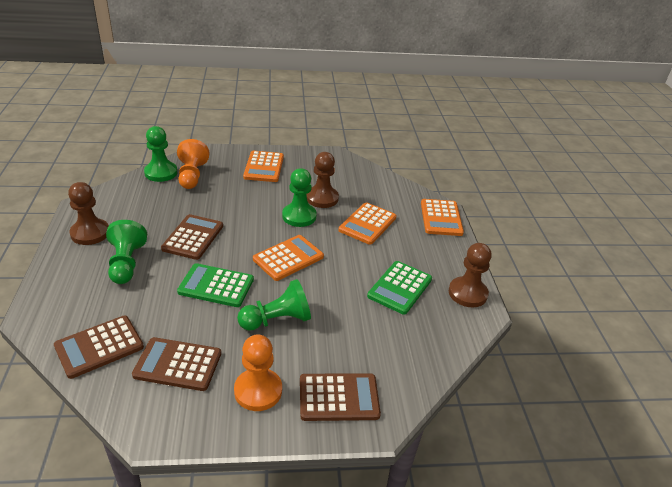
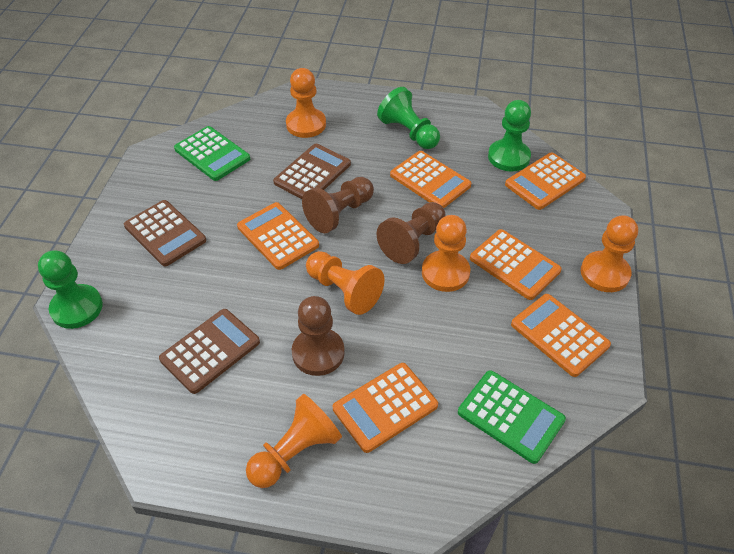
brown calculator: [54,315,144,379] [132,337,221,391] [161,214,223,260] [300,373,381,421] = 4 -> [124,200,206,266] [159,309,260,394] [273,144,351,199] = 3
green pawn: [106,220,147,284] [144,126,177,182] [237,279,311,331] [282,168,317,227] = 4 -> [38,250,103,329] [377,87,440,149] [488,100,531,171] = 3
orange calculator: [243,151,284,182] [253,235,324,281] [338,202,397,245] [421,199,464,236] = 4 -> [237,202,319,270] [333,363,438,453] [390,151,471,208] [470,229,562,300] [505,152,586,210] [511,294,611,377] = 6
orange pawn: [177,139,210,189] [234,334,282,411] = 2 -> [246,394,342,488] [286,68,326,138] [306,251,384,315] [422,215,470,292] [581,215,638,292] = 5

